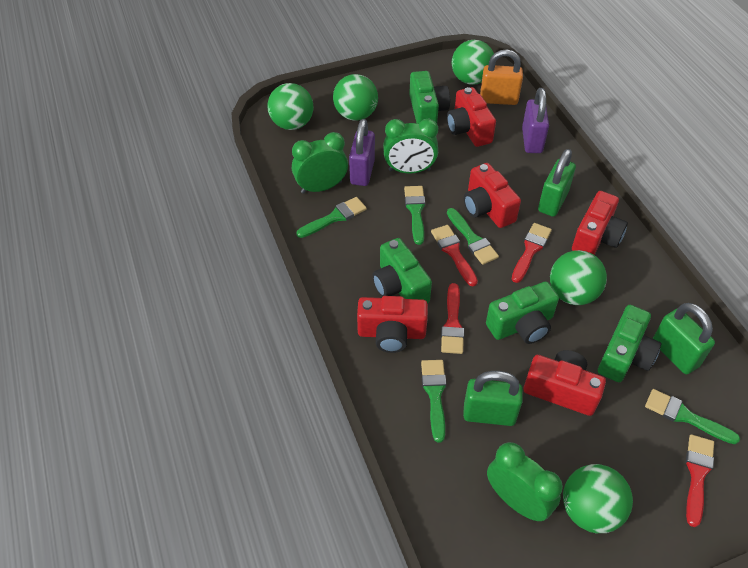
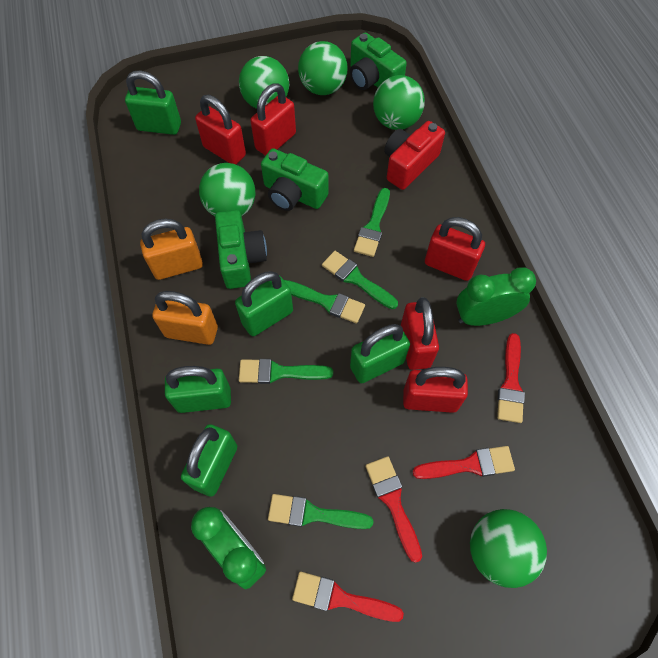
green camera: [373,238,432,303] [409,71,450,124] [486,282,559,344] [598,305,661,382] = 4 -> [215,210,267,289] [261,149,328,211] [350,32,407,90] = 3
green clock: [292,132,348,194] [383,119,438,174] [487,442,563,521] = 3 -> [191,507,266,590] [456,268,536,326] = 2
green padlock: [463,371,523,426] [538,149,576,217] [653,303,715,374] = 3 -> [125,70,181,135] [165,366,231,413] [181,424,237,497] [235,271,293,336] [350,324,410,383] = 5
orange padlock: [480,49,523,105] = 1 -> [140,219,203,280] [152,291,218,345] = 2
purple padlock: [349,119,375,186] [522,88,549,153] = 2 -> none = 0
red camera: [357,296,428,353] [447,87,496,147] [464,163,521,228] [523,350,606,416] [572,191,628,255] = 5 -> [384,121,445,190] = 1
red padlock: none = 0 -> [195,95,246,164] [250,83,296,156] [401,297,439,370] [403,367,468,413] [425,217,485,281] = 5

